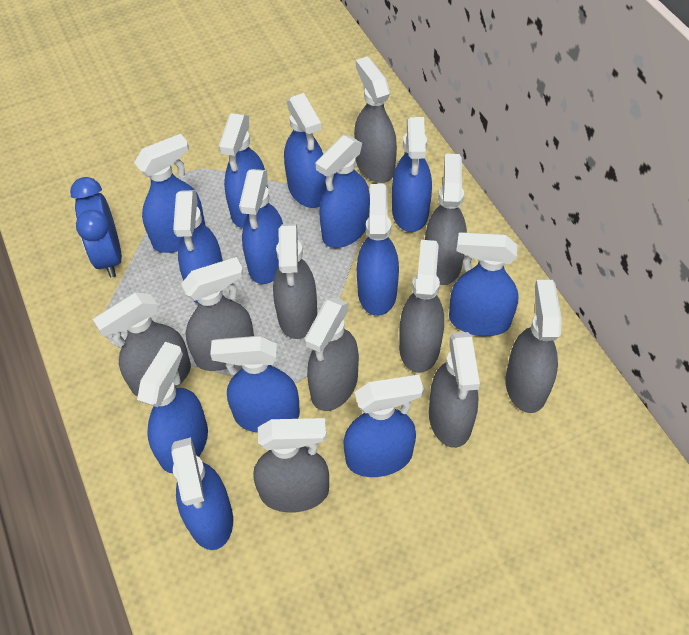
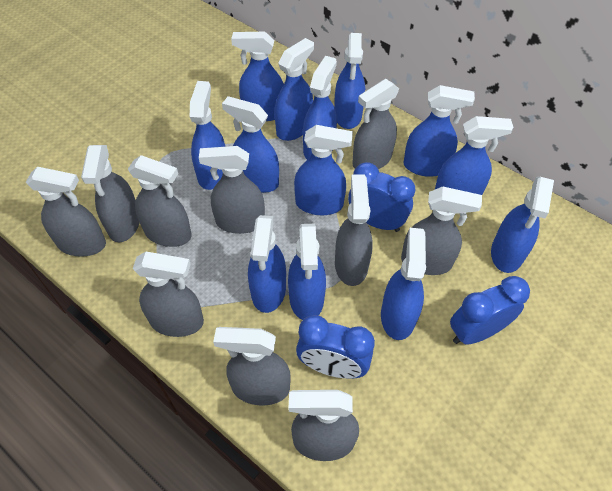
blue clock: [70,177,122,277] = 1 -> [296,315,375,379] [348,162,415,232] [450,276,530,345] = 3

